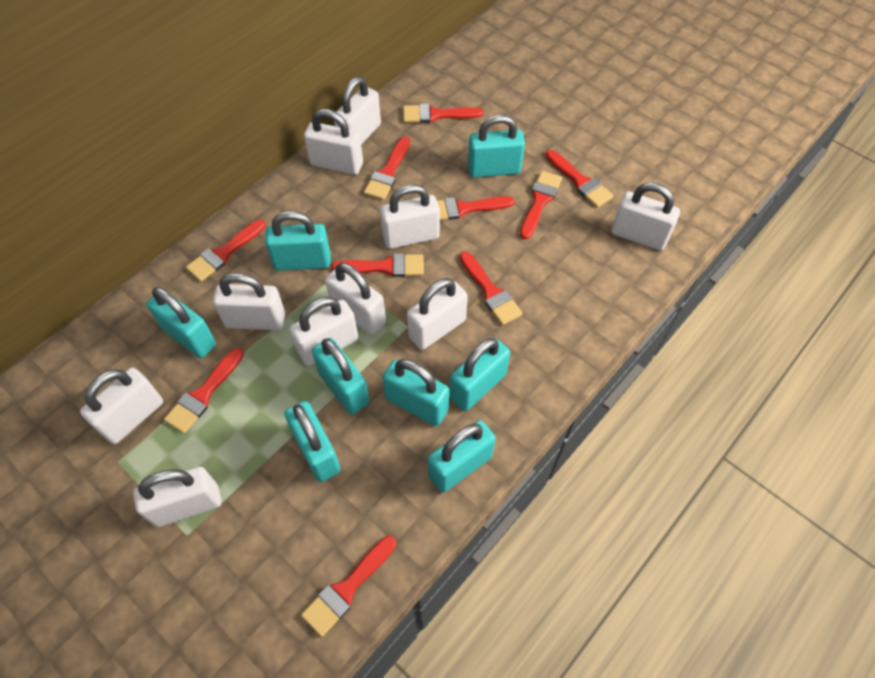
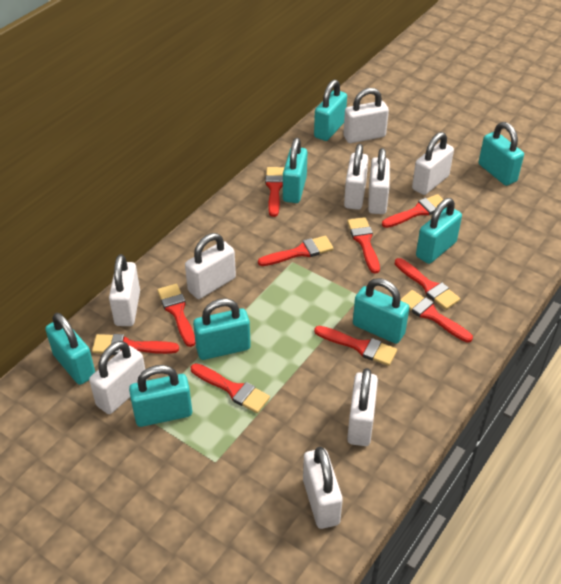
white padlock: [80,368,163,444] [133,467,222,527] [213,273,285,330] [290,297,358,366] [304,109,363,175] [325,263,386,335] [334,77,381,144] [380,184,440,249] [407,278,468,350] [611,183,680,250] = 10 -> [89,341,147,414] [109,254,140,326] [185,233,236,299] [303,447,343,529] [343,88,389,143] [344,144,368,210] [347,368,378,446] [368,148,390,214] [412,132,454,195] = 9

